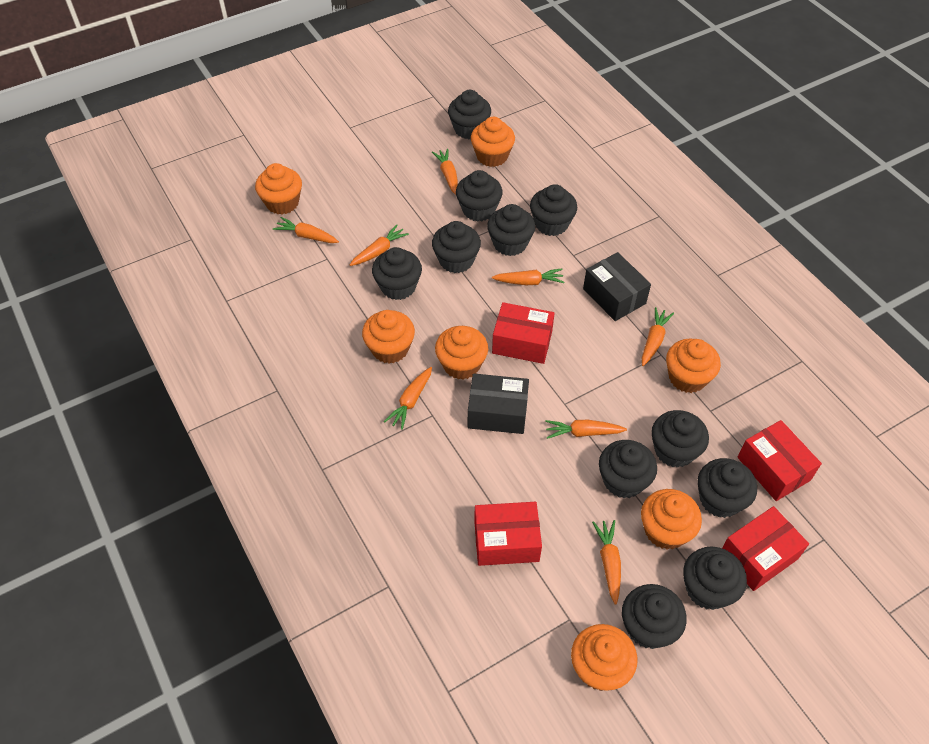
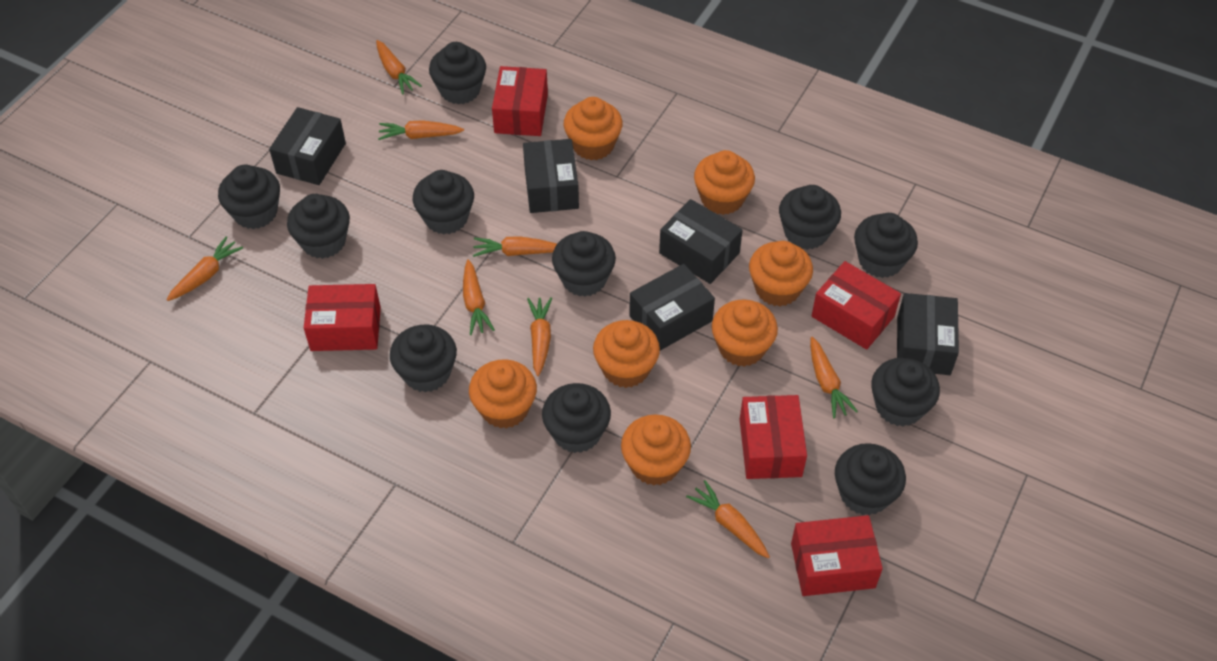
black box: [468,374,529,434] [583,252,651,321] = 2 -> [269,107,346,185] [523,139,579,213] [629,264,715,351] [659,199,743,284] [897,293,959,375] = 5
red box: [474,502,542,566] [492,302,555,364] [722,506,809,591] [738,420,822,501] = 4 -> [304,284,381,351] [492,66,548,136] [740,395,807,479] [791,515,883,596] [812,261,901,350] = 5

